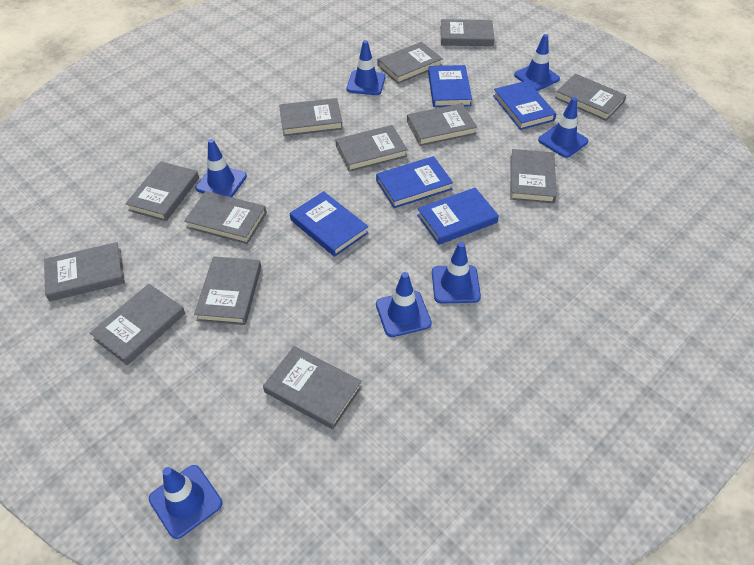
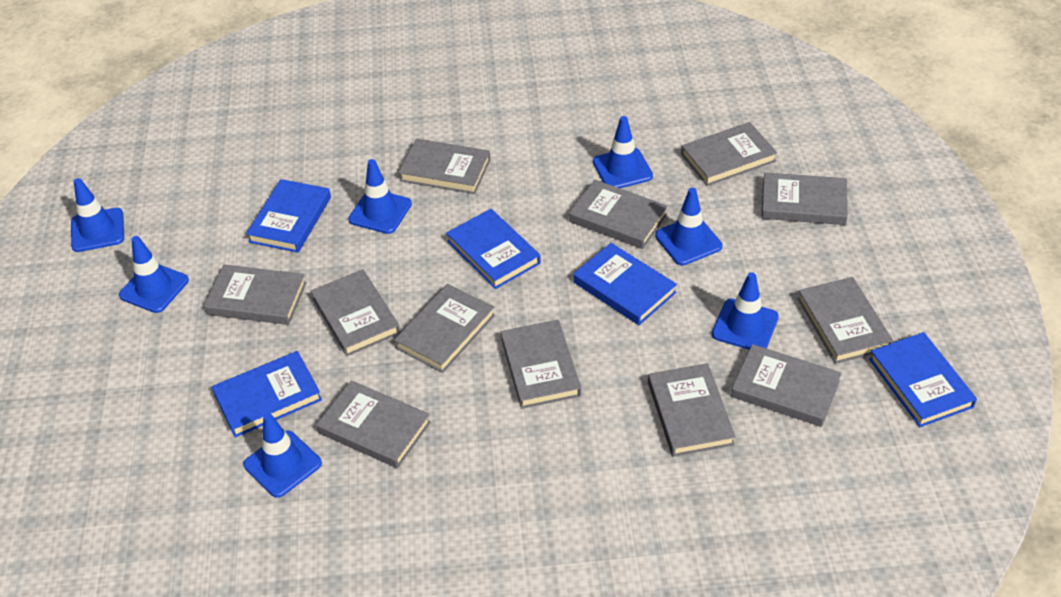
grey book: [44,242,125,301] [90,284,185,365] [125,161,199,221] [184,191,267,244] [194,257,261,325] [263,346,362,429] [279,98,343,136] [335,125,408,172] [378,42,443,84] [407,103,477,146] [440,19,495,46] [510,149,557,203] [555,74,627,121] = 13 -> [204,264,307,325] [311,269,400,356] [316,380,431,468] [394,284,495,373] [398,139,491,194] [501,320,581,409] [569,180,668,249] [648,363,736,457] [681,122,777,186] [731,344,842,427] [762,172,848,225] [798,277,893,364] = 12

